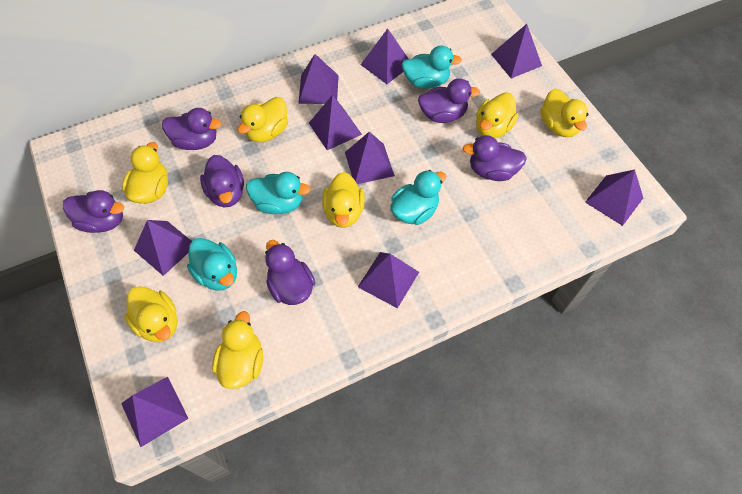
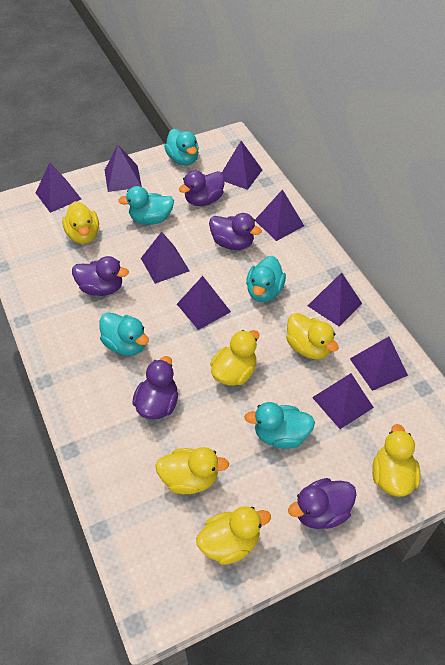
purple duck: [63,190,124,233] [162,108,221,150] [200,155,244,207] [265,240,315,305] [418,78,480,123] [462,135,527,181] = 6 -> [72,256,129,296] [132,356,178,419] [179,170,225,206] [209,213,262,250] [288,478,357,529] = 5
turquoise duck: [187,238,237,291] [246,172,310,214] [390,170,446,225] [401,46,462,89] = 4 -> [99,312,149,356] [118,186,174,225] [164,129,199,165] [244,402,315,449] [246,256,286,302] = 5
yellow duck: [122,142,168,204] [124,286,177,342] [212,311,263,389] [237,97,288,142] [322,172,365,228] [476,93,519,138] [541,88,588,137] = 7 -> [62,201,99,244] [155,447,229,494] [196,506,271,565] [210,330,259,386] [286,313,339,359] [372,424,420,497] = 6

